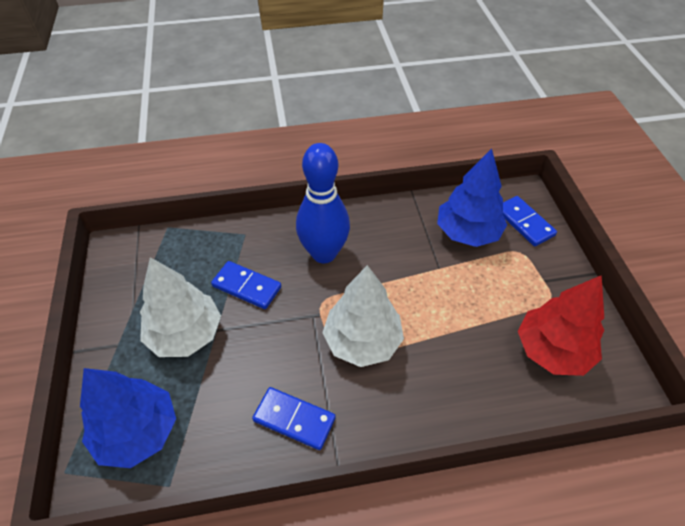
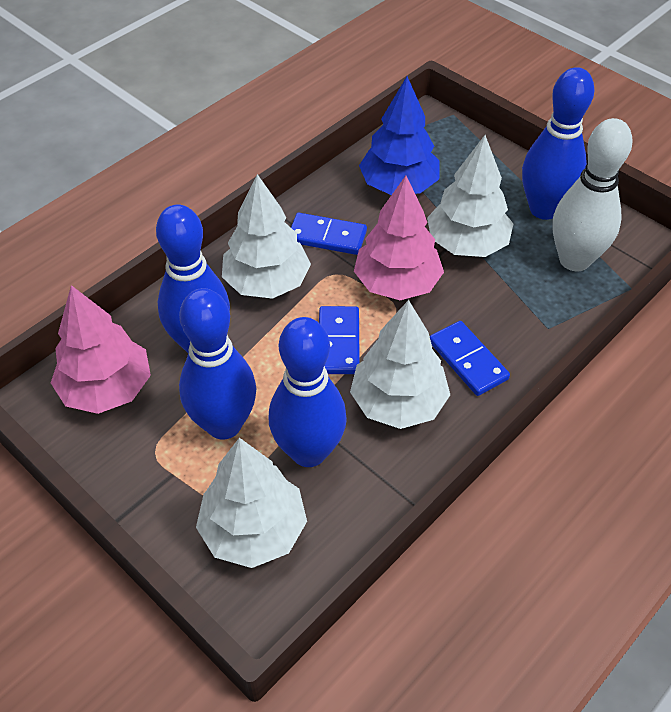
blue bowling pin: [296,143,350,263] = 1 -> [156,205,230,354] [179,288,256,440] [268,317,347,467] [522,67,594,220] = 4
blue tree: [80,368,176,468] [437,149,507,247] = 2 -> [359,76,440,195] = 1
pink tree: none = 0 -> [51,285,151,414] [354,176,444,300] = 2
red tree: [518,275,604,376] = 1 -> none = 0
white bowling pin: none = 0 -> [552,118,633,271] = 1
white tree: [140,257,221,357] [322,265,404,367] = 2 -> [196,438,307,568] [222,174,311,299] [350,300,450,429] [427,135,513,257] = 4

